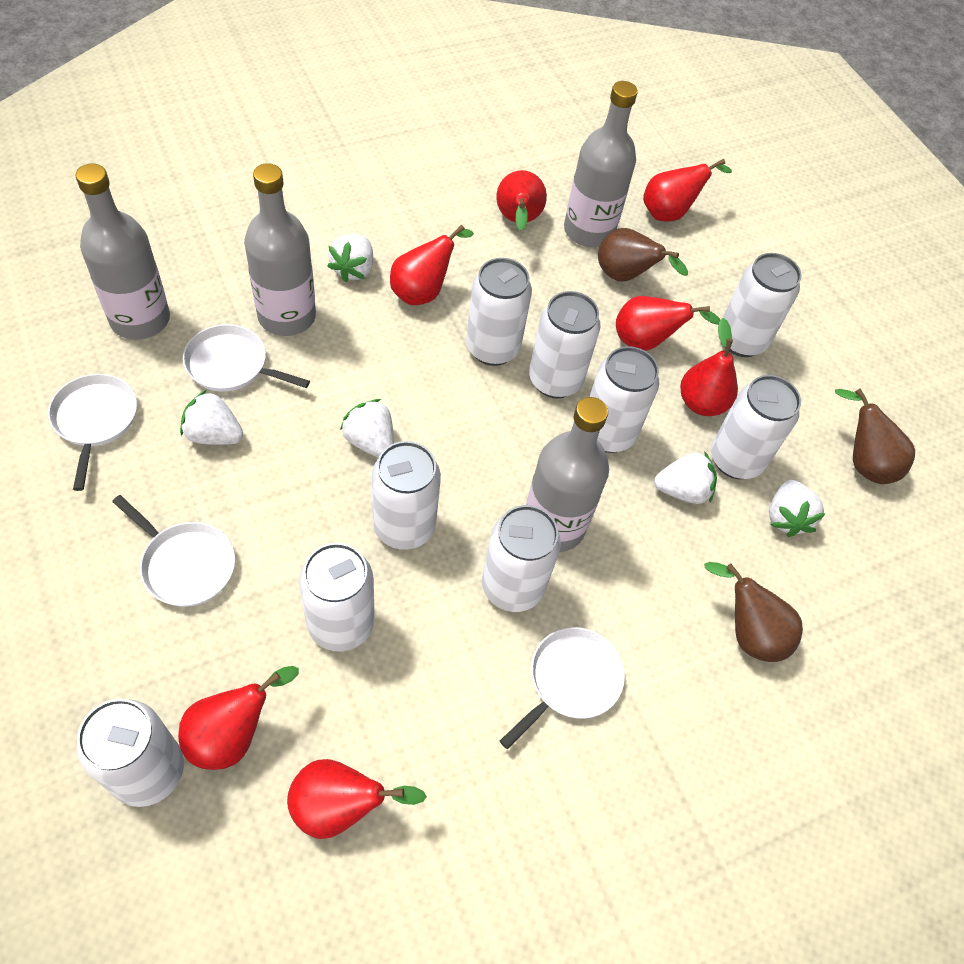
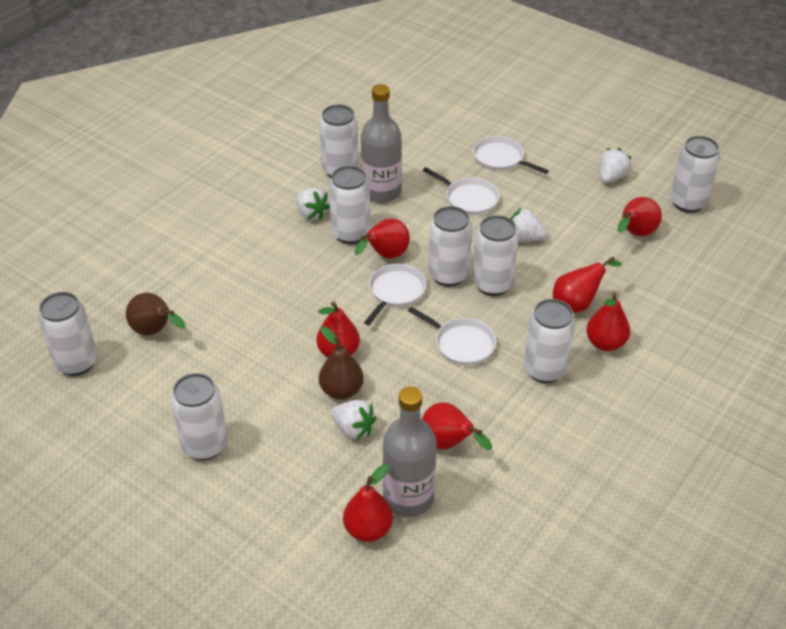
brown pear: [598,228,688,281] [704,562,803,662] [835,388,915,484] = 3 -> [126,293,185,335] [319,326,364,400] = 2
grey bottle: [76,164,170,340] [244,163,316,336] [526,397,609,552] [564,81,638,247] = 4 -> [361,84,402,203] [383,387,437,517] = 2
white can: [77,699,184,807] [299,543,375,652] [372,441,441,550] [466,258,532,366] [482,505,561,612] [529,291,601,398] [589,346,659,453] [711,375,801,479] [723,253,802,357] = 9 -> [38,292,97,376] [171,373,228,460] [319,104,359,178] [329,166,370,244] [428,206,472,287] [473,215,519,296] [524,299,575,383] [670,136,720,213] = 8
white strawberry: [180,390,243,445] [327,234,374,283] [340,399,394,458] [654,451,717,504] [769,480,825,537] = 5 -> [296,187,330,220] [331,400,376,440] [510,208,547,242] [600,148,631,183] = 4

